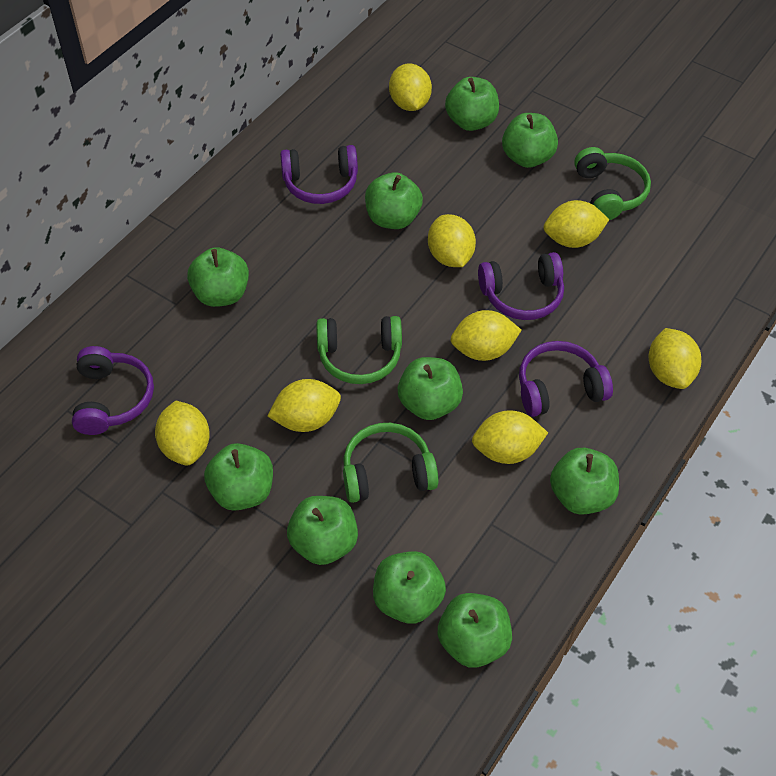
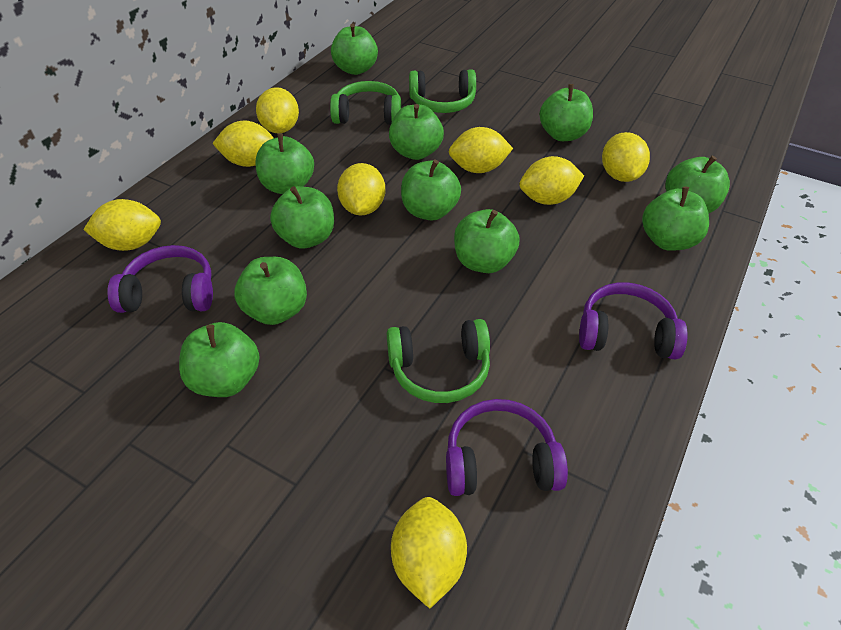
green apple: [187,247,249,307] [204,443,273,511] [287,496,358,565] [365,172,423,229] [373,551,446,624] [398,357,463,420] [438,593,512,668] [445,77,499,131] [502,113,558,168] [550,448,619,515] = 10 -> [179,322,260,397] [234,257,307,325] [255,133,314,194] [270,186,334,248] [331,24,378,75] [389,104,444,160] [401,160,461,220] [454,209,520,273] [539,84,593,141] [642,186,709,251] [665,156,730,213] = 11
purple headphones: [72,346,154,435] [280,145,358,204] [478,252,564,320] [519,341,613,417] = 4 -> [107,245,213,313] [446,399,568,496] [579,282,688,359] = 3

